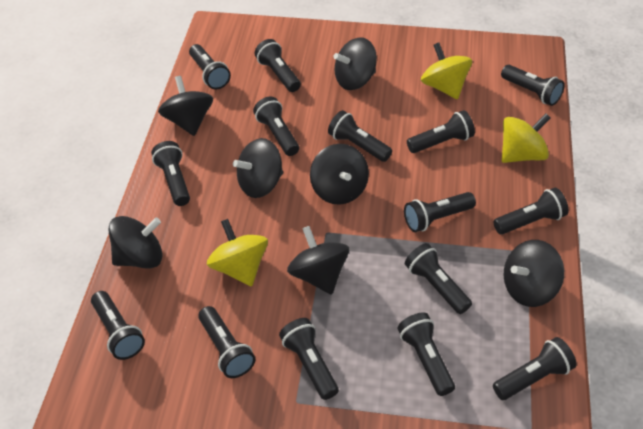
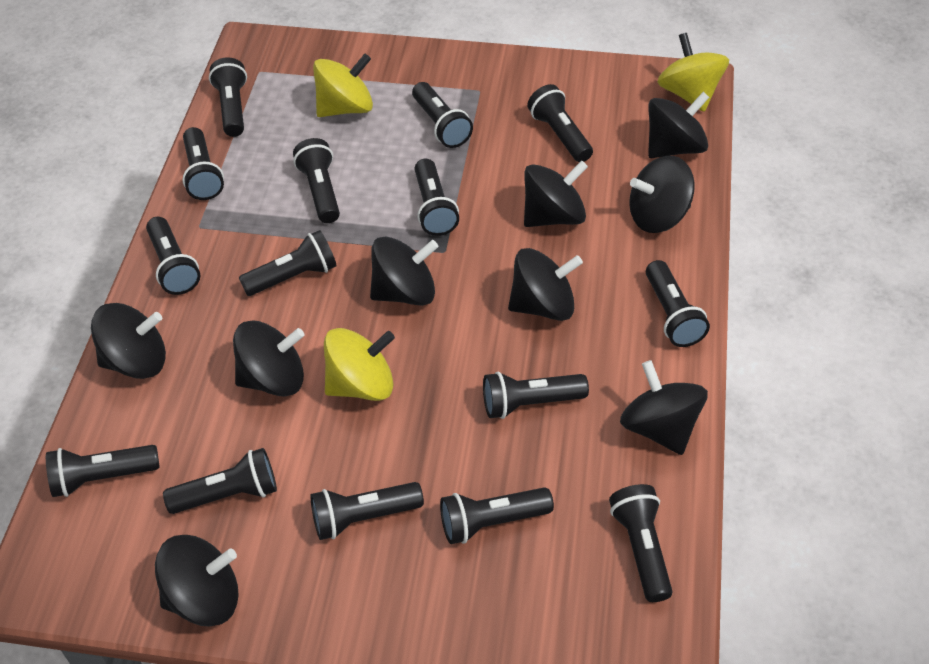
black spinning top: [108,216,162,269] [158,76,213,136] [233,138,283,198] [287,226,349,295] [310,144,369,205] [334,37,377,90] [504,240,564,307] = 7 -> [91,303,166,379] [155,535,239,626] [233,320,304,396] [370,237,438,306] [508,248,583,321] [524,160,588,227] [620,360,708,455] [629,156,695,233] [648,92,709,158] = 9

